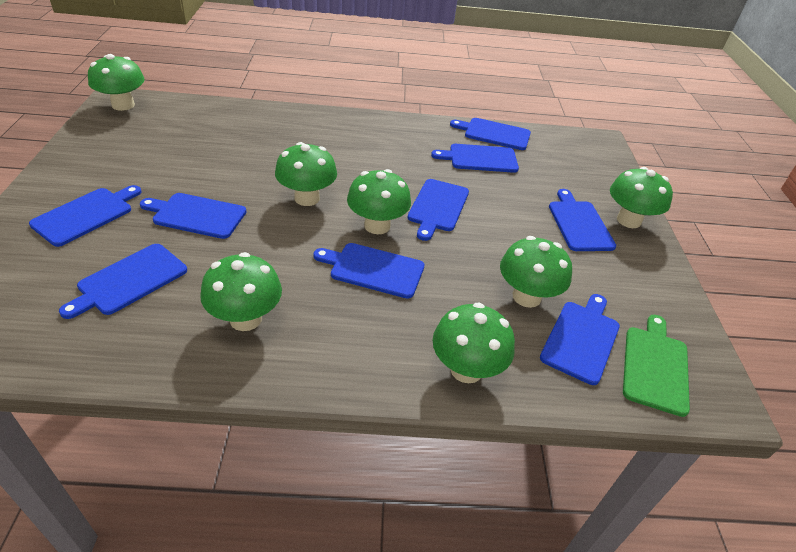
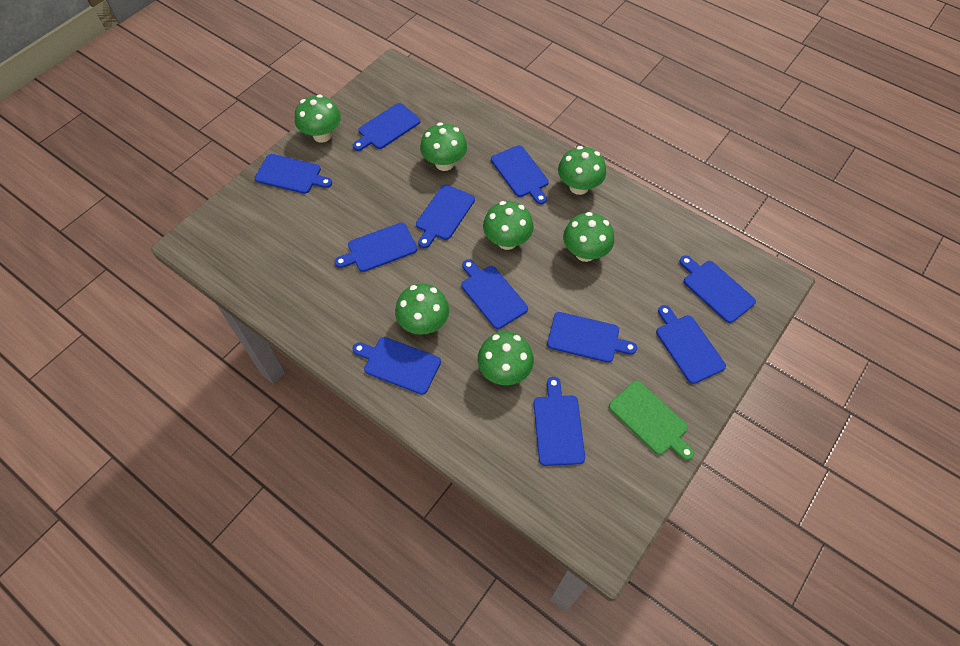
blue cutting board: [29,185,142,247] [59,244,187,319] [140,193,247,239] [313,243,424,299] [407,179,469,241] [431,144,519,173] [450,118,531,150] [540,294,620,385] [549,189,616,251] = 9 -> [255,154,332,194] [334,222,417,272] [352,337,441,395] [353,103,420,151] [416,185,475,248] [461,259,528,329] [491,145,549,205] [534,377,585,466] [547,312,637,363] [656,305,726,384] [679,256,756,323] = 11

